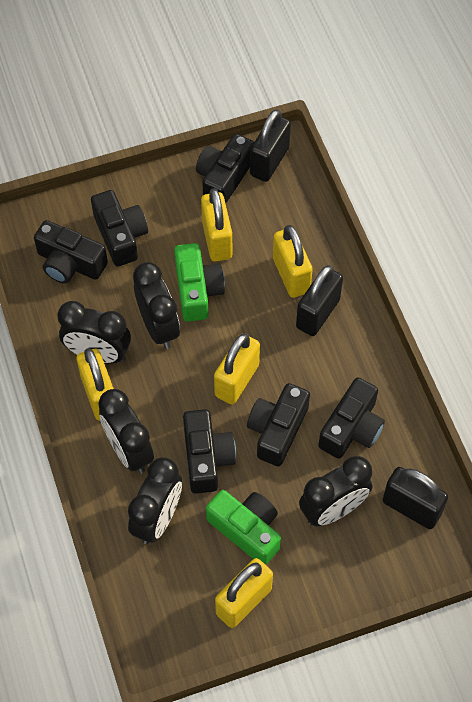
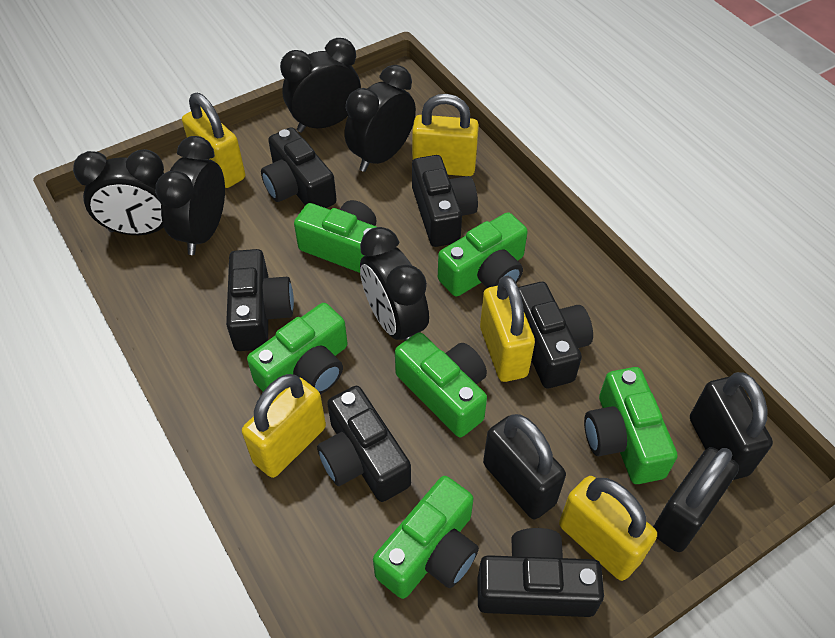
green camera: [174,243,225,322] [206,490,281,565] = 2 -> [247,303,347,394] [294,200,377,273] [373,476,479,599] [395,332,487,437] [438,212,528,297] [584,367,678,484] = 6

